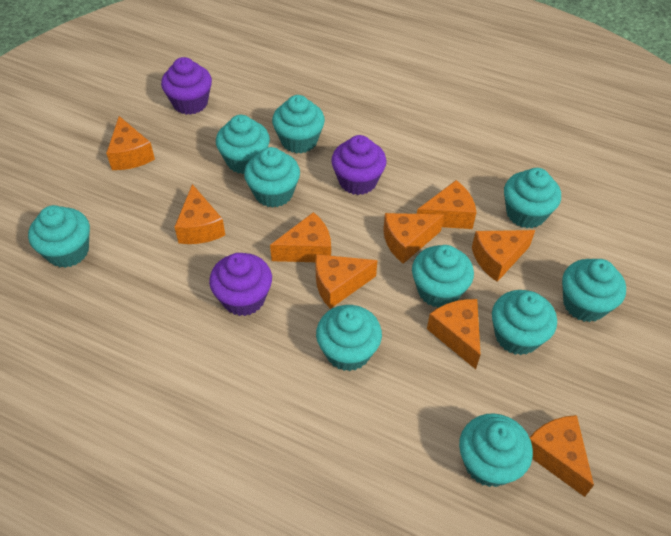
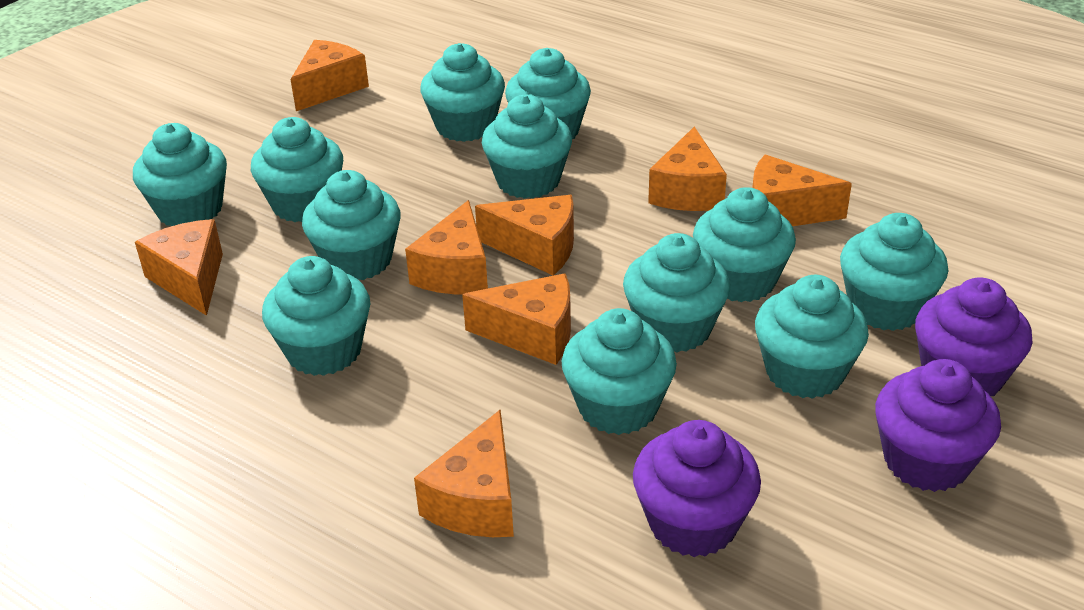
orange cheese: [106,116,155,170] [175,184,225,244] [270,212,331,262] [315,254,377,309] [383,213,444,264] [417,180,477,229] [427,299,481,369] [472,230,535,282] [529,415,594,497] = 9 -> [135,219,223,316] [290,40,369,111] [405,200,488,294] [414,410,514,537] [462,274,571,365] [475,195,574,276] [648,126,727,211] [752,155,852,226] = 8
turquoise cupcake: [28,205,90,268] [216,115,270,174] [244,147,300,208] [272,95,325,154] [316,305,382,371] [412,245,474,308] [459,413,533,487] [492,290,557,355] [504,168,561,228] [562,259,626,322] = 10 -> [133,123,227,226] [251,117,343,222] [262,256,370,376] [302,170,400,280] [420,43,505,142] [482,95,572,199] [505,48,591,139] [562,308,677,435] [623,233,730,353] [693,187,796,302] [755,275,869,399] [840,213,948,331] = 12

